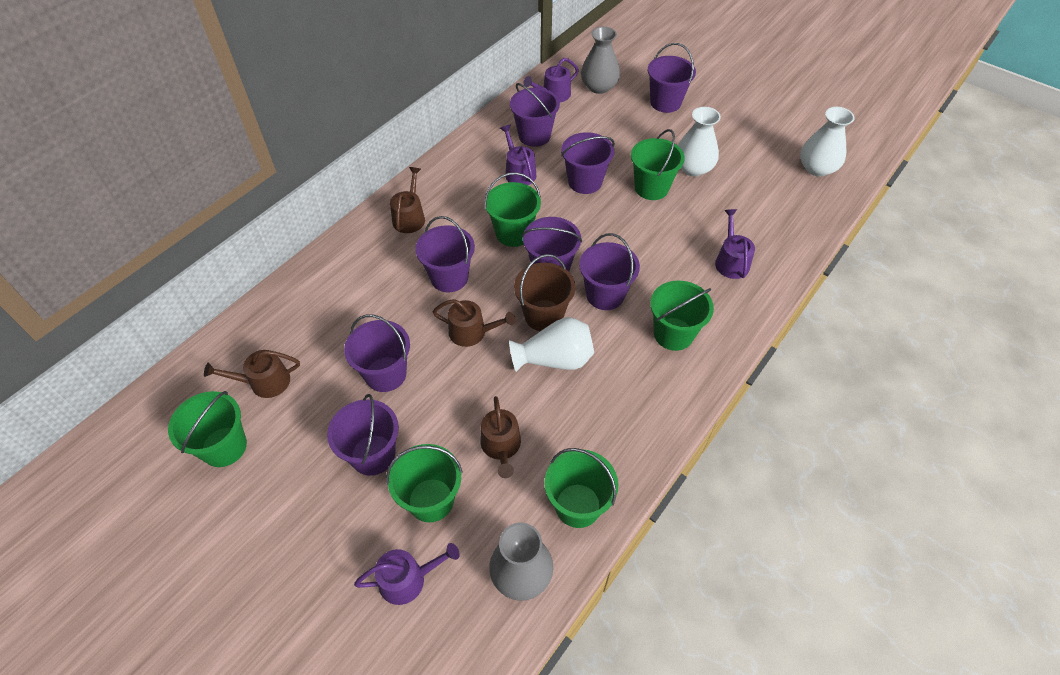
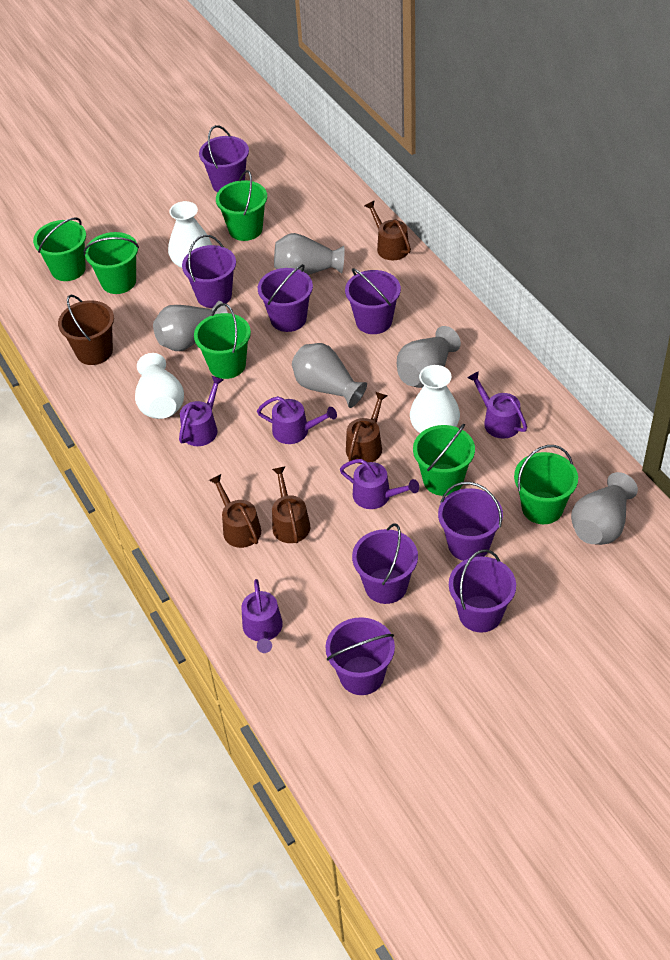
grey vase: [489,522,553,601] [581,27,620,94] = 2 -> [153,301,228,351] [274,233,344,275] [292,343,367,408] [397,326,461,388] [571,472,638,545] = 5
purple watering can: [354,543,460,605] [500,125,536,185] [523,58,579,102] [715,209,755,279] = 4 -> [179,376,223,446] [242,579,283,653] [257,396,337,444] [340,459,419,509] [467,371,527,439] = 5

